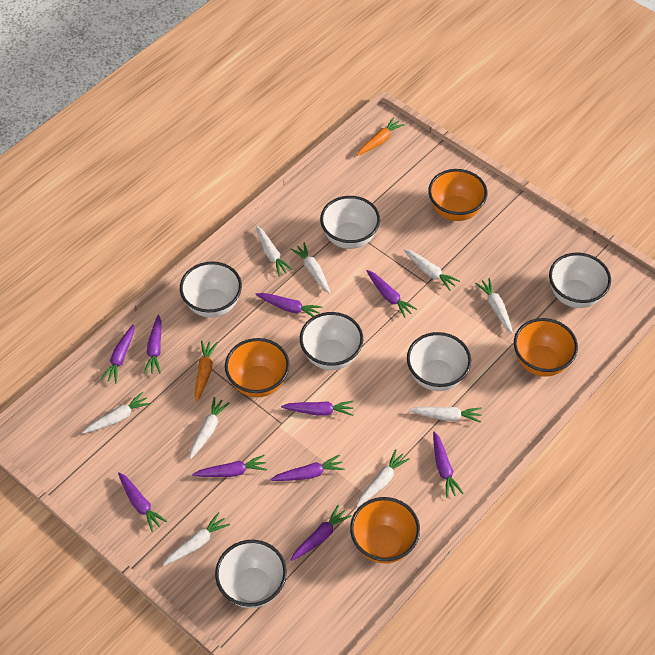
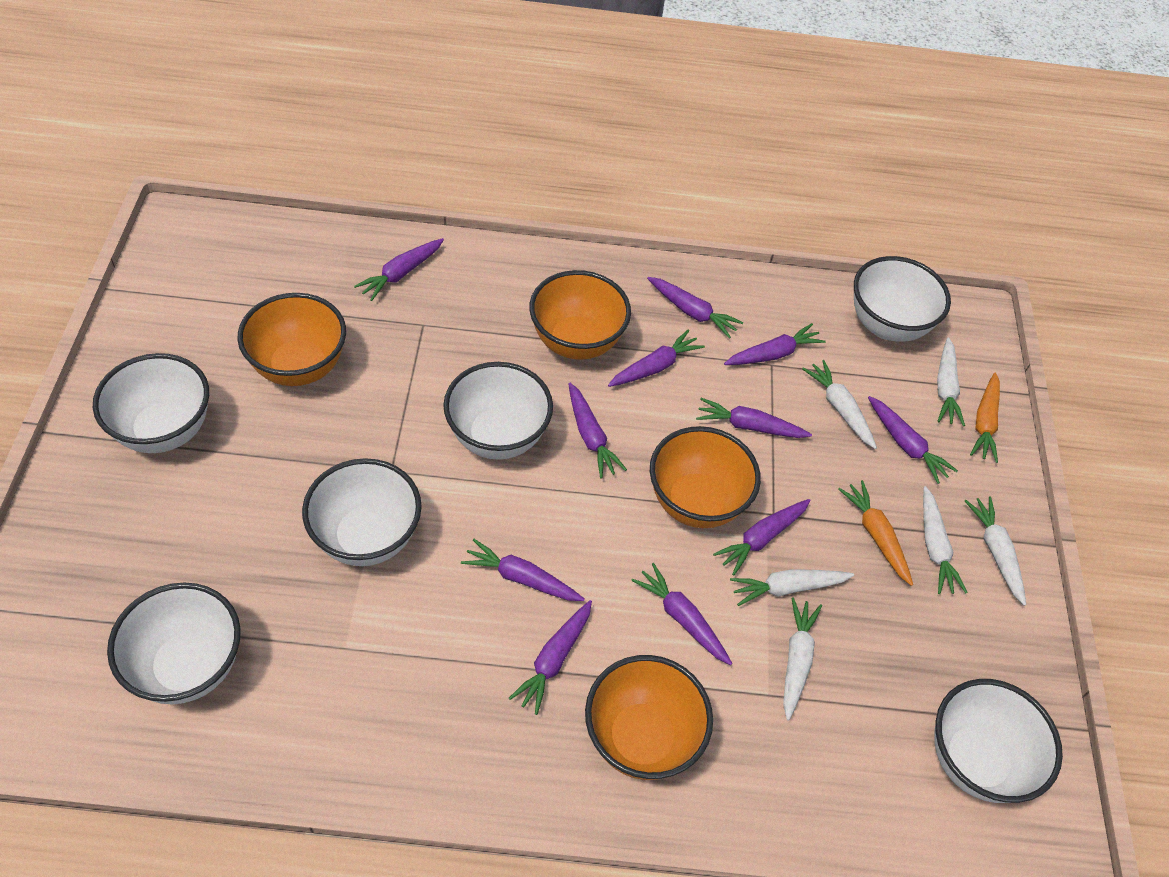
purple carrot: [100,324,134,383] [118,472,167,532] [144,315,161,374] [192,455,267,477] [255,293,322,317] [270,455,345,481] [281,401,353,416] [290,505,351,561] [366,270,417,318] [433,431,464,498] = 10 -> [354,238,444,301] [461,539,585,601] [509,600,592,715] [569,383,627,479] [608,330,705,387] [631,563,732,665] [647,277,743,339] [696,398,812,438] [713,499,810,575] [724,323,826,365] [868,396,958,484] = 11
white carrot: [83,392,151,434] [163,512,230,565] [190,397,230,459] [256,226,293,276] [291,243,330,294] [357,449,410,507] [403,249,460,291] [409,407,482,423] [475,278,513,333] = 9 -> [730,569,854,606] [783,597,822,721] [802,360,877,449] [923,486,968,594] [937,337,965,426] [965,496,1026,606] = 6

